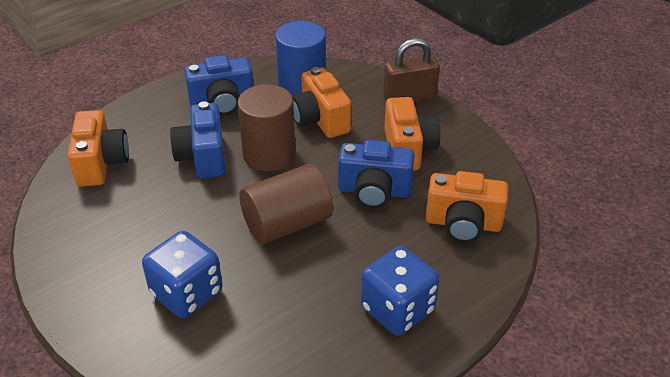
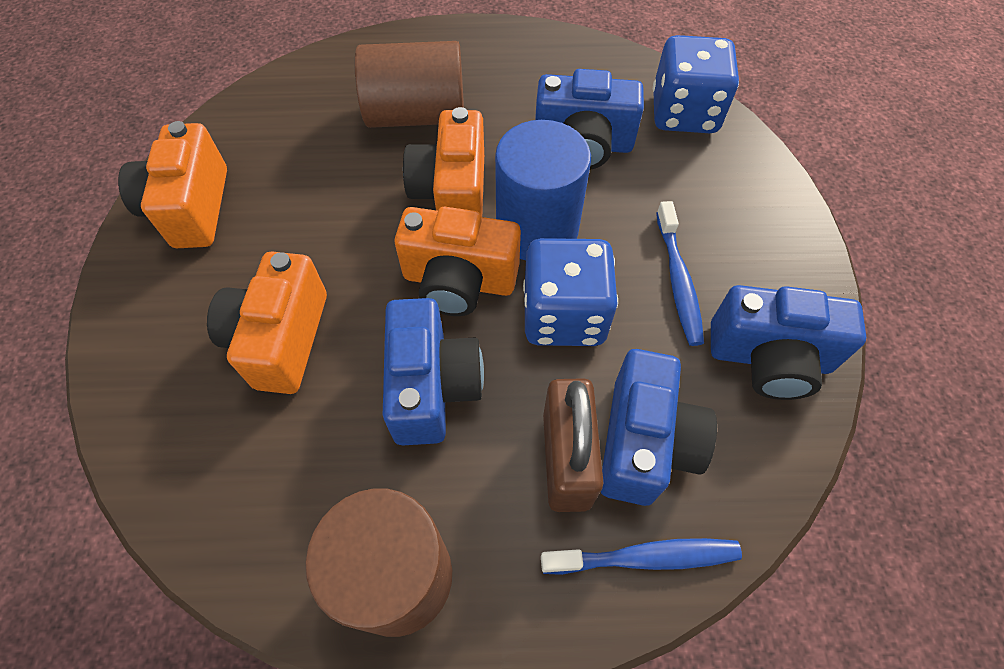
blue camera: [170,101,226,179] [185,55,254,115] [338,140,415,208] = 3 -> [383,298,484,445] [535,69,644,170] [601,349,717,506] [711,285,866,400] = 4
blue toothbrush: none = 0 -> [541,538,742,575] [656,201,704,346] = 2

